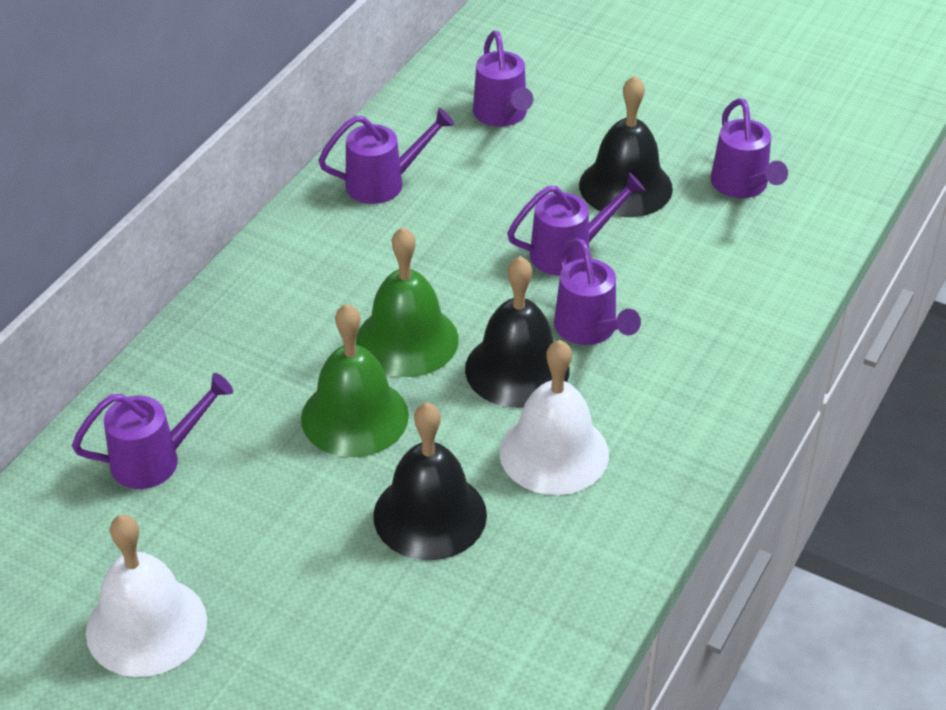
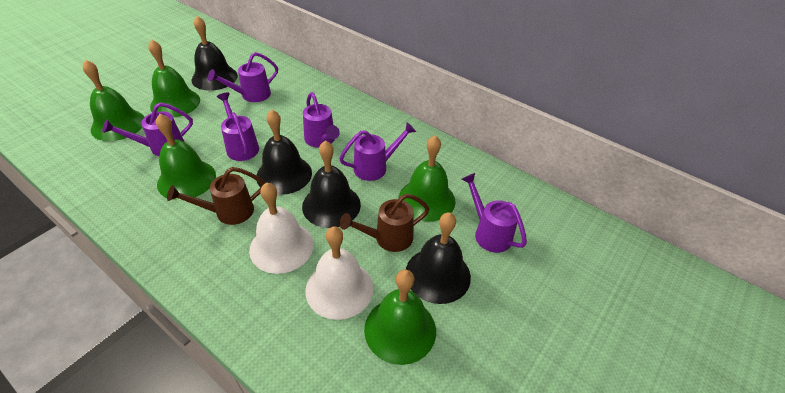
black bell: [373,402,487,560] [465,256,569,408] [579,75,673,217] = 3 -> [192,16,238,91] [256,110,312,195] [302,140,361,228] [406,212,471,304] = 4
brown watering can: none = 0 -> [167,167,265,225] [340,194,429,252] = 2
green bell: [301,303,409,457] [356,227,459,377] = 2 -> [83,60,144,141] [148,40,200,118] [156,114,216,200] [364,270,436,365] [399,135,455,221] = 5

